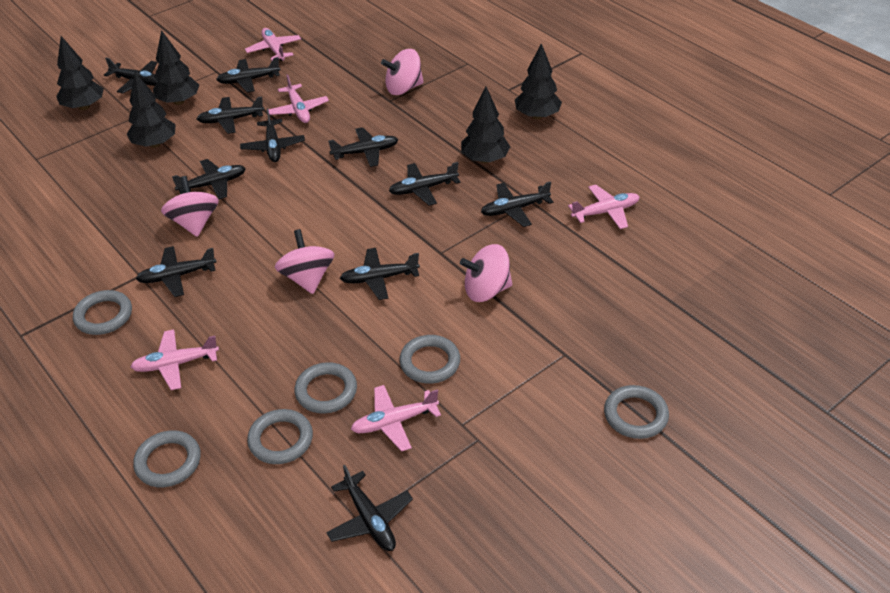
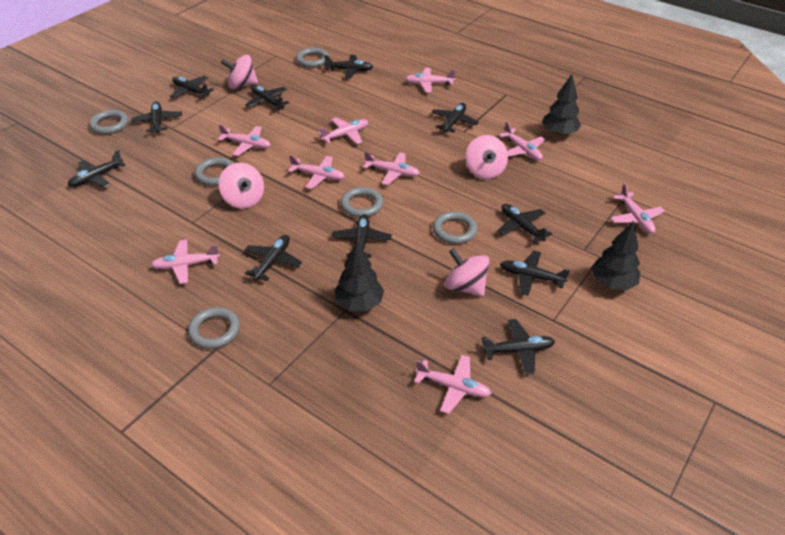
black tree: [56,36,104,110] [127,72,176,148] [153,30,199,105] [461,87,510,163] [515,43,562,119] = 5 -> [335,241,384,311] [543,74,581,136] [591,221,640,290] = 3
pink plane: [131,329,219,390] [245,28,301,61] [268,74,329,123] [351,385,441,452] [568,185,639,229] = 5 -> [151,239,220,284] [217,124,271,156] [288,155,345,189] [318,117,368,144] [363,151,420,185] [405,68,456,93] [414,355,491,414] [498,122,545,160] [610,183,665,234] = 9

